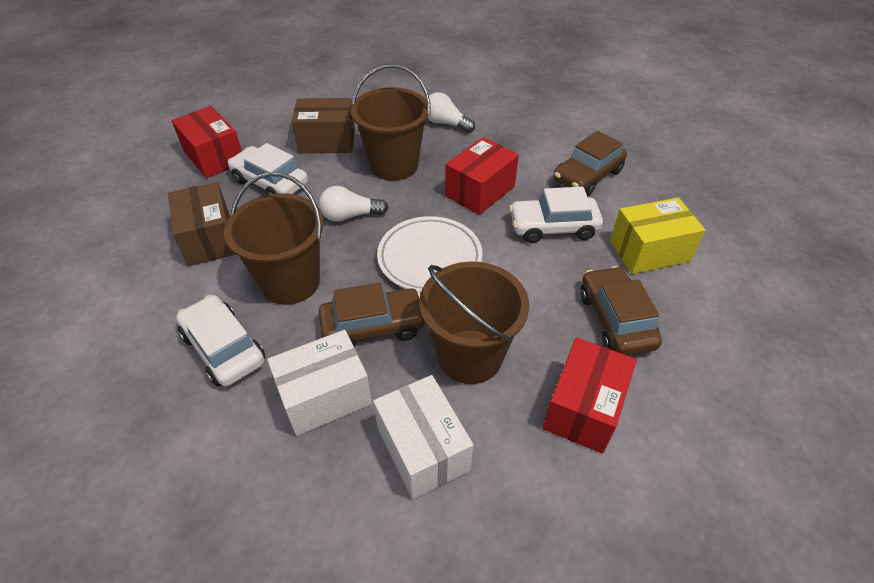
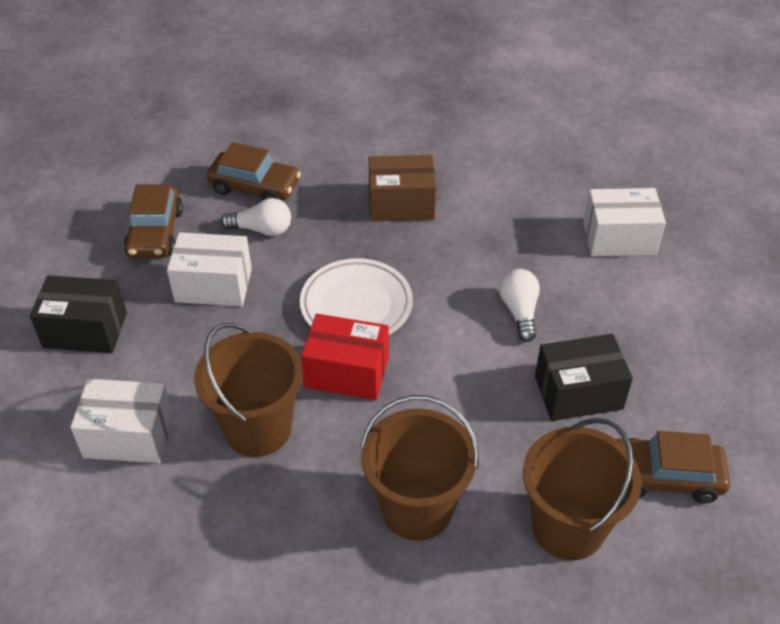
black box: none = 0 -> [30,275,127,353] [535,334,633,421] = 2
brown box: [168,182,236,266] [291,98,355,153] = 2 -> [369,155,436,221] = 1
red box: [172,106,242,178] [445,137,519,215] [543,337,637,454] = 3 -> [301,314,389,400] = 1
white box: [267,330,372,436] [373,375,473,499] = 2 -> [70,379,173,463] [167,232,252,306] [583,188,666,256] = 3
white car: [176,295,265,387] [228,143,308,195] [509,187,603,243] = 3 -> none = 0
yellow box: [610,197,705,274] = 1 -> none = 0

